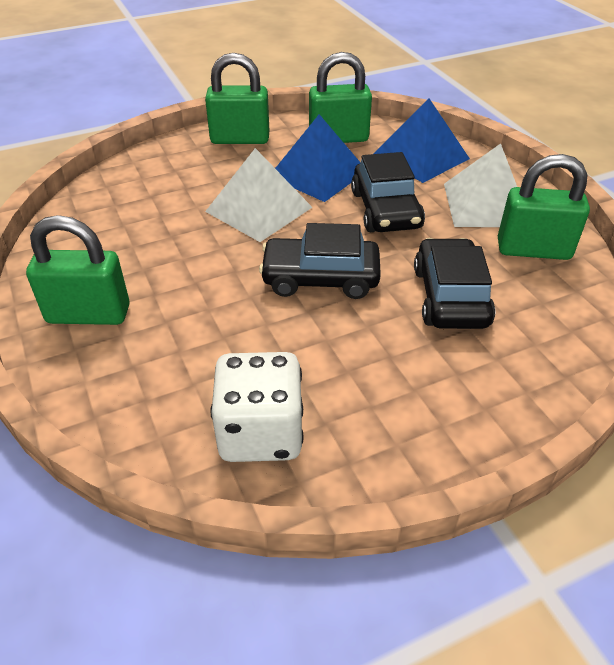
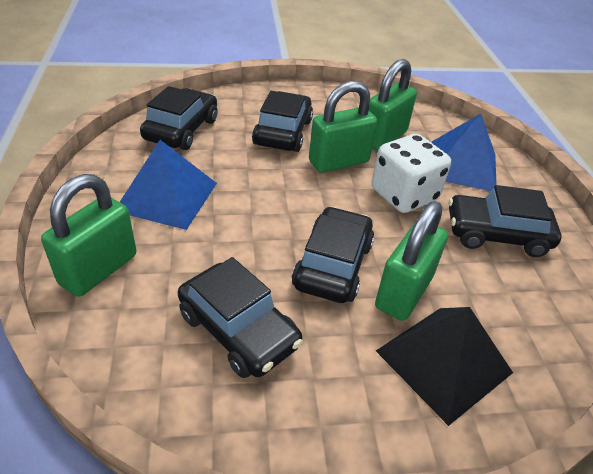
black car: [259,223,381,299] [351,152,425,232] [414,238,495,329] = 3 -> [140,86,218,150] [178,257,303,378] [252,91,313,152] [292,206,374,303] [448,185,562,257] = 5
black pyramid: none = 0 -> [376,307,513,426] = 1
white pyramid: [205,148,313,242] [444,144,517,227] = 2 -> none = 0

